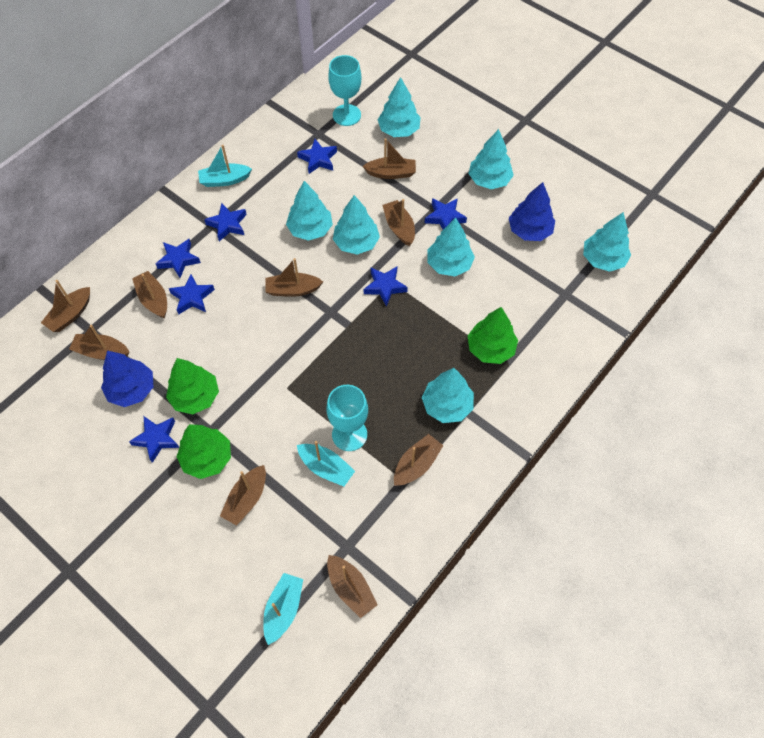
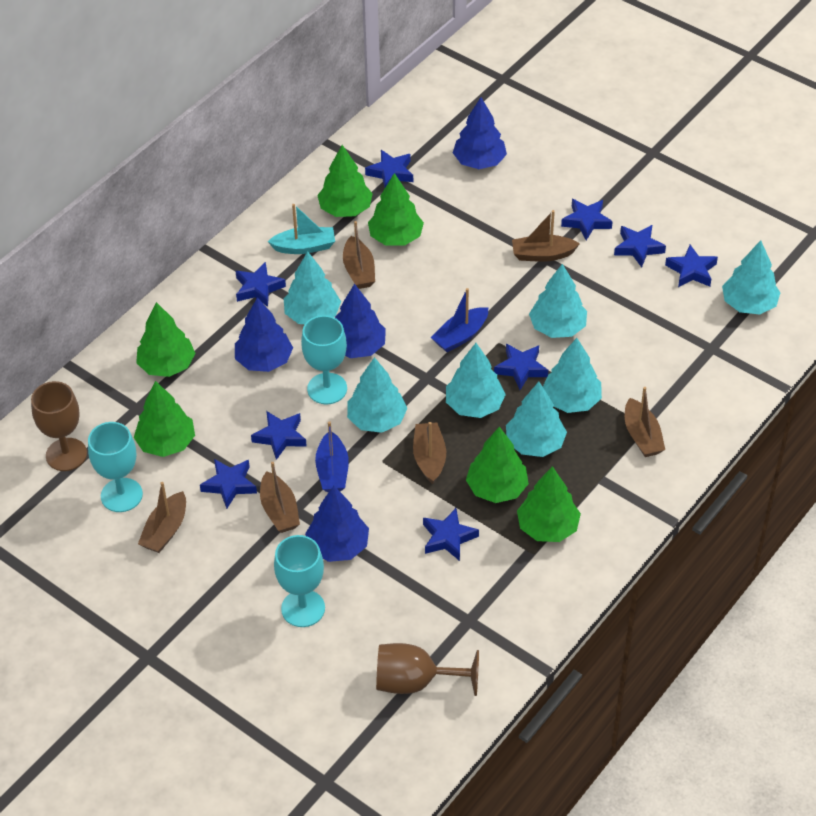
blue boat: none = 0 -> [315,421,349,492] [431,288,488,352] = 2
blue star: [129,416,179,463] [156,239,201,278] [169,274,215,314] [204,203,247,241] [297,139,337,174] [364,267,408,307] [425,198,467,229] = 7 -> [200,459,257,509] [236,262,286,307] [251,411,307,460] [365,150,413,188] [423,508,479,561] [494,344,548,390] [561,199,613,240] [614,225,666,267] [665,245,718,287] = 9
blue tree: [101,350,153,407] [509,182,555,241] = 2 -> [235,297,293,372] [305,486,369,562] [335,284,386,358] [453,97,507,169] = 4
brown boat: [41,280,90,332] [69,325,129,360] [132,271,167,318] [220,465,266,525] [266,258,323,297] [327,555,378,618] [363,138,416,179] [382,199,415,246] [394,434,444,486] = 9 -> [138,482,186,553] [260,462,300,533] [343,221,375,289] [413,422,446,484] [512,210,580,262] [625,387,665,457] = 6
brown goblet: none = 0 -> [31,381,87,471] [376,643,479,696] = 2
green tree: [166,358,219,414] [176,424,231,479] [468,307,518,364] = 3 -> [134,381,195,457] [136,302,195,377] [317,145,373,217] [368,173,424,245] [466,427,529,503] [517,466,581,542] = 6
turquoise boat: [198,145,252,187] [263,573,303,645] [297,441,355,487] = 3 -> [268,204,335,254] = 1
turquoise goblet: [326,385,368,451] [328,55,361,126] = 2 -> [88,422,143,512] [274,535,325,627] [301,315,347,404] = 3

